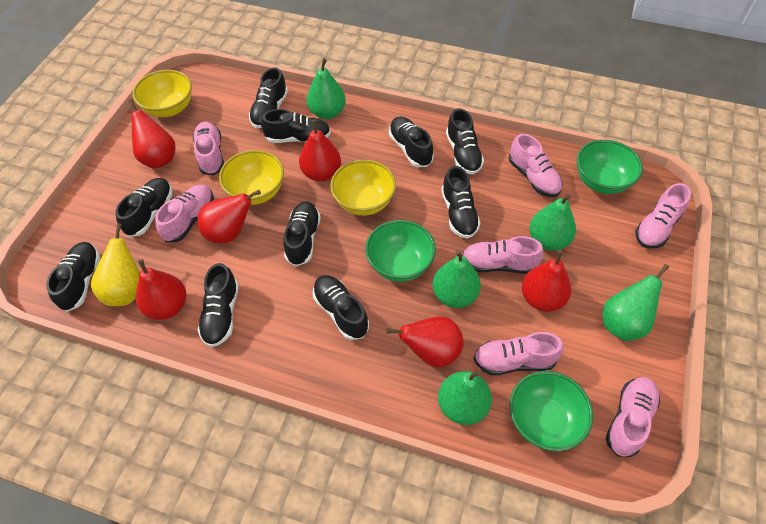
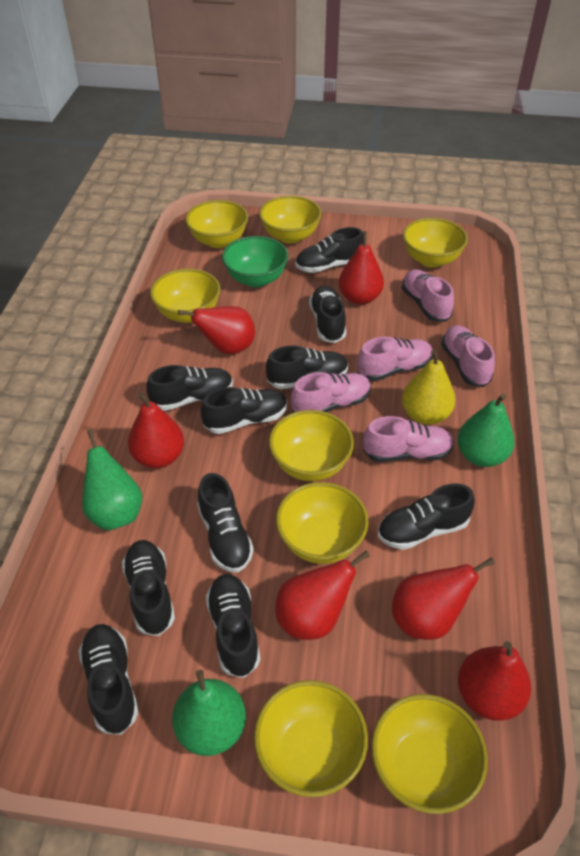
green bowl: [365,220,436,282] [509,371,593,451] [577,140,643,194] = 3 -> [222,236,288,287] = 1
green pear: [306,58,346,119] [433,250,481,308] [438,370,492,425] [529,194,576,251] [603,264,669,341] = 5 -> [82,430,142,530] [172,670,246,756] [457,393,515,467] = 3
pink shoe: [155,185,214,242] [193,122,224,175] [462,236,544,274] [474,332,563,375] [509,134,563,197] [606,377,660,457] [636,183,691,248] = 7 -> [291,372,371,413] [357,337,433,381] [363,416,454,462] [402,269,454,322] [441,325,495,387] = 5
yellow bowl: [132,70,192,117] [219,150,284,205] [330,160,396,216] = 3 -> [150,269,220,323] [185,200,248,248] [254,680,368,797] [259,196,322,244] [269,410,354,481] [276,482,369,564] [371,694,488,814] [403,218,468,268] = 8

